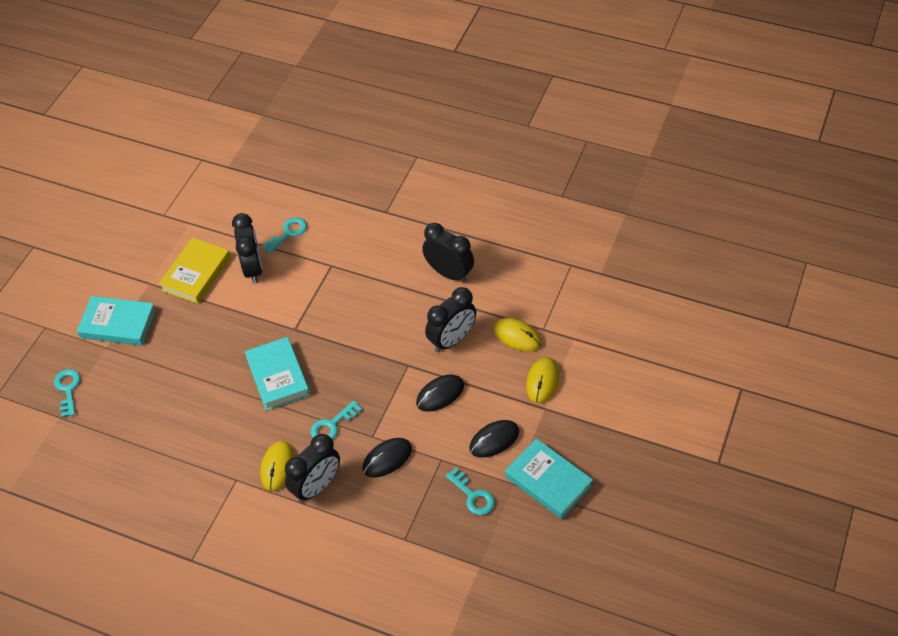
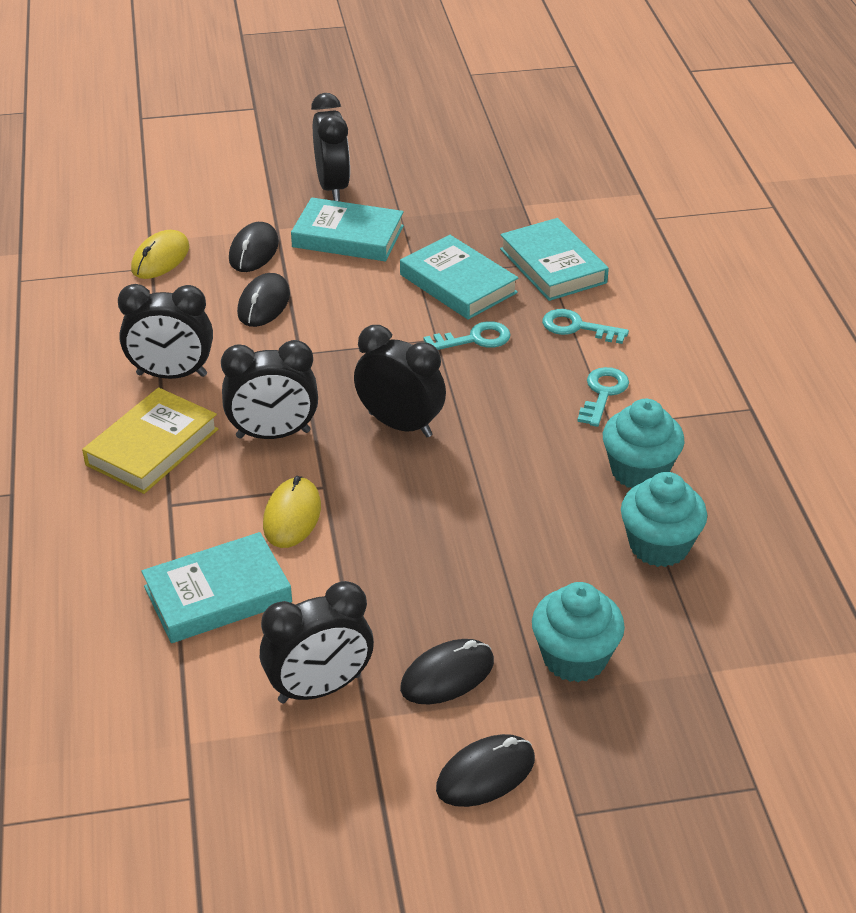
black clock: [232,213,262,284] [285,434,340,503] [422,223,474,283] [425,287,476,352] = 4 -> [118,284,213,379] [221,340,318,439] [260,581,374,704] [311,93,350,201] [354,325,446,437] = 5
black mouse: [363,438,412,478] [416,375,464,411] [469,420,519,458] = 3 -> [229,222,279,272] [237,273,290,327] [400,639,494,704] [436,734,535,807] = 4
turquoise book: [77,296,156,346] [245,337,310,411] [505,438,593,519] = 3 -> [141,532,292,643] [291,198,404,261] [400,235,518,320] [500,218,609,301] = 4
turquoise cupcake: none = 0 -> [532,582,625,682] [603,399,685,488] [621,472,707,567] = 3
turquoise key: [54,369,80,417] [262,217,307,253] [311,400,362,439] [445,467,495,515] = 4 -> [424,321,511,350] [542,309,629,344] [577,367,629,427] = 3
yellow mouse: [260,441,295,491] [494,318,541,352] [526,357,559,403] = 3 -> [131,230,189,279] [263,476,321,548] = 2

